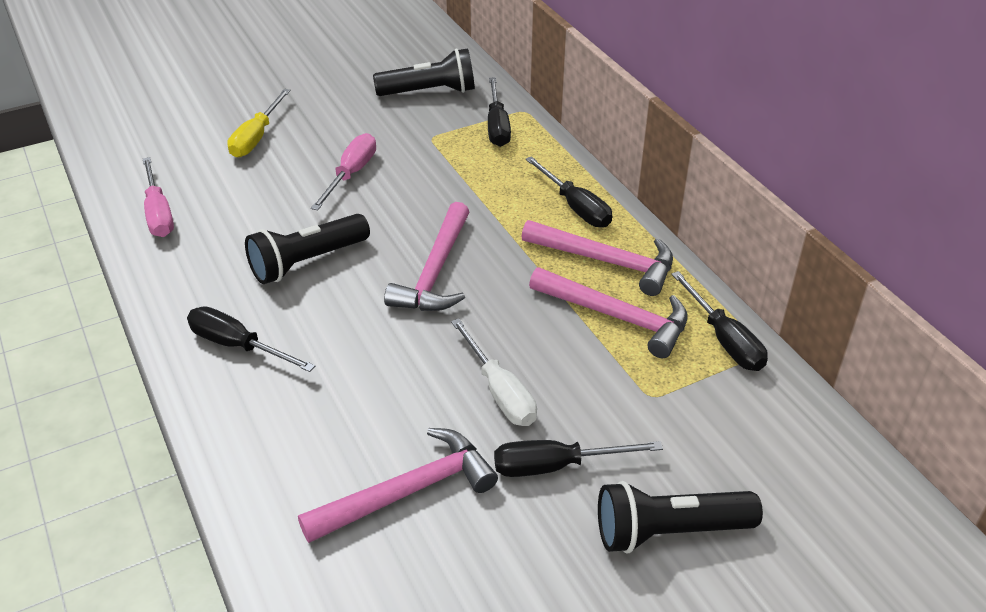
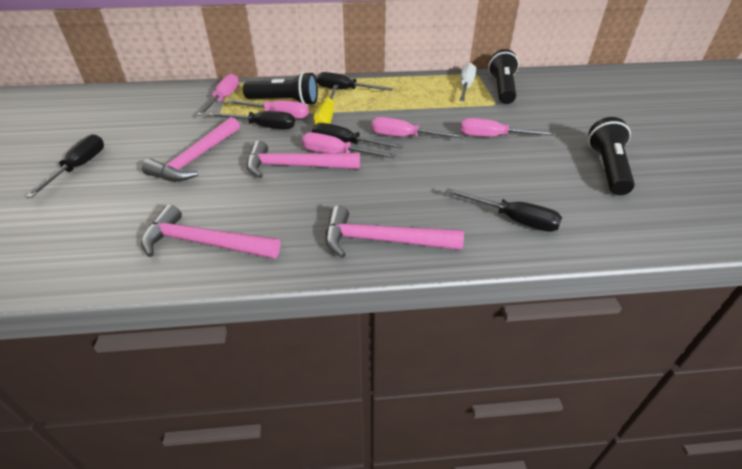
pink screwdriver: [143,157,174,237] [311,133,376,210] = 2 -> [197,74,239,116] [227,100,309,119] [302,132,396,159] [371,117,464,139] [460,118,556,137] = 5

